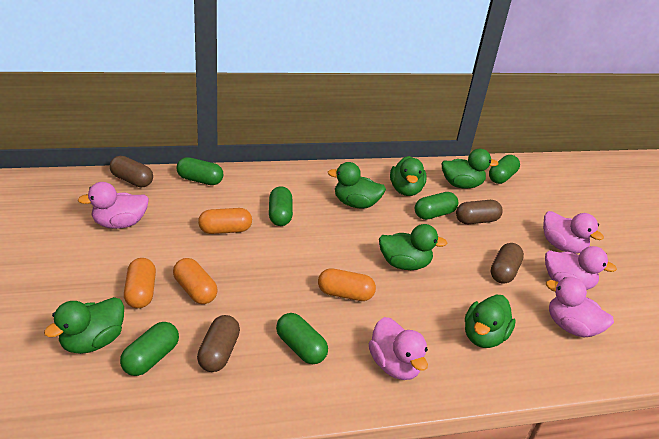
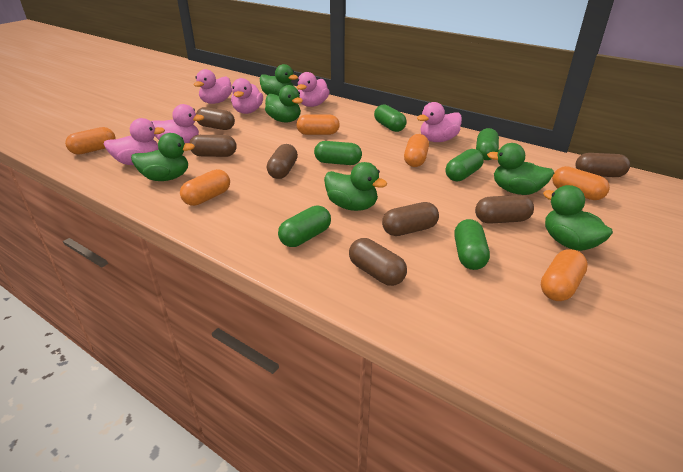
brown capsule: [110,156,153,187] [197,315,240,372] [456,200,503,224] [491,243,524,284] = 4 -> [189,135,237,157] [196,107,235,130] [267,144,298,179] [349,238,407,286] [382,202,439,236] [475,195,534,224] [575,153,630,177] = 7
orange capsule: [124,258,156,308] [173,258,218,304] [198,208,252,234] [318,268,376,301] = 4 -> [65,127,116,155] [180,169,230,206] [296,114,340,135] [404,134,429,167] [541,249,588,301] [552,166,610,200] = 6
pink duck: [78,182,149,229] [369,317,428,380] [543,211,604,254] [545,246,617,290] [546,277,614,337] = 5 -> [104,118,165,165] [151,104,204,143] [194,69,232,104] [231,78,263,114] [297,72,330,107] [417,102,462,142] = 6

